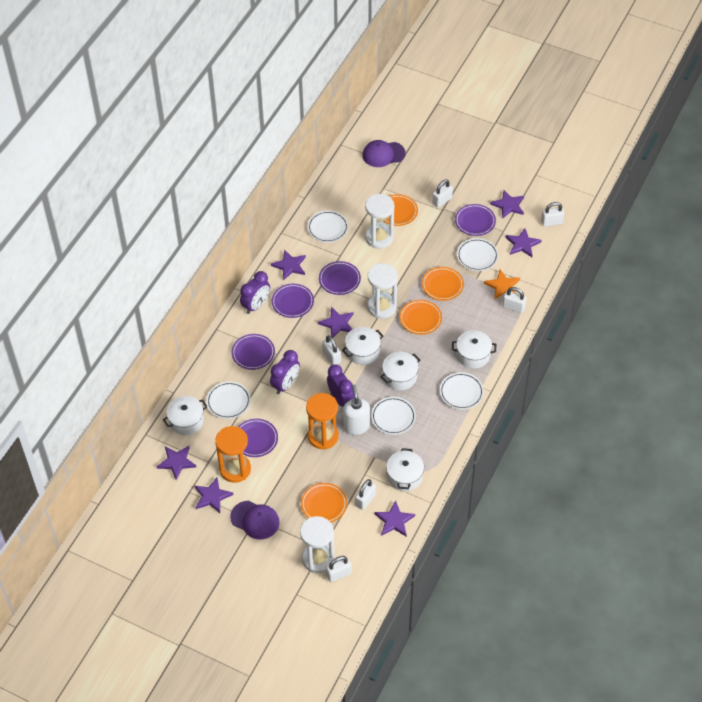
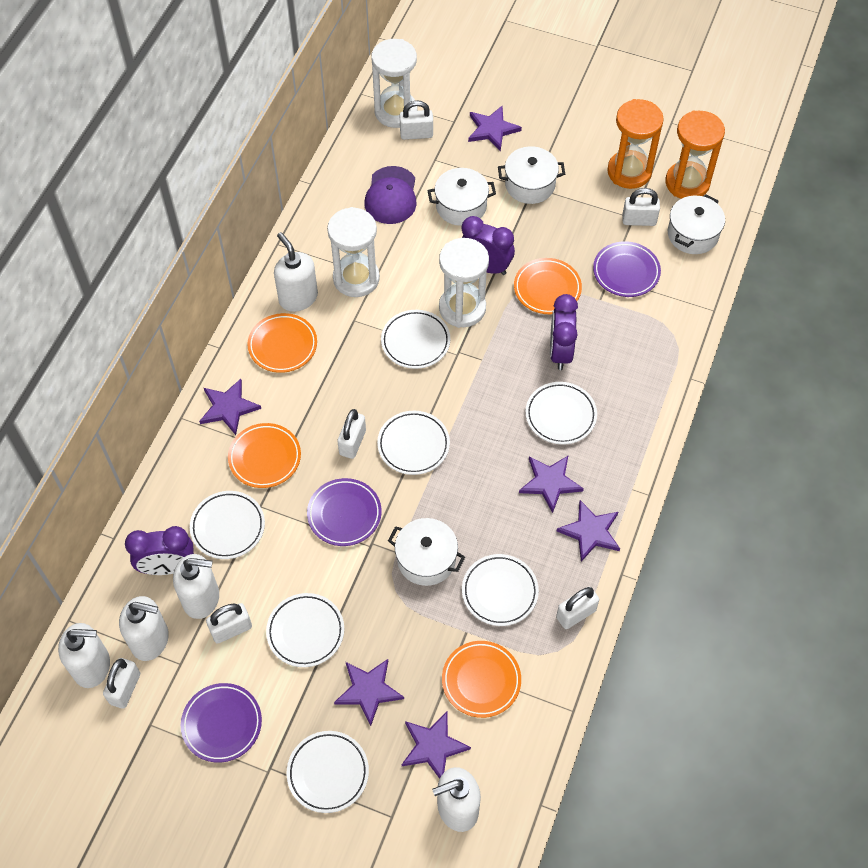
orange star: [484,270,520,300] = 1 -> none = 0
purple cap: [230,501,280,539] [362,140,406,167] = 2 -> [364,166,417,224] = 1
purple plate: [232,334,275,370] [238,419,278,457] [272,284,314,318] [319,261,361,295] [455,204,496,236] = 5 -> [181,683,262,763] [307,478,382,546] [593,241,661,297] = 3
purple star: [156,446,196,480] [194,478,233,513] [271,250,306,280] [318,307,353,338] [375,500,415,537] [490,190,524,219] [505,228,542,257] = 7 -> [199,379,261,435] [334,659,404,726] [402,712,471,779] [468,106,522,151] [519,456,584,513] [557,500,620,562] = 6
white plate: [206,381,251,419] [307,210,348,243] [371,397,416,435] [440,372,484,410] [457,238,498,271] = 5 -> [190,491,265,559] [266,593,344,667] [287,731,369,813] [377,411,450,475] [381,310,450,369] [462,554,539,626] [525,382,597,445] = 7
white pot: [163,396,208,435] [342,327,384,365] [380,352,420,390] [386,448,424,491] [452,330,496,369] = 5 -> [388,518,465,586] [427,168,496,226] [498,146,565,204] [668,194,725,254] = 4
white soap dispenser: [343,385,370,435] = 1 -> [58,623,110,688] [119,596,169,661] [173,554,219,619] [274,232,318,312] [432,767,481,832] = 5

